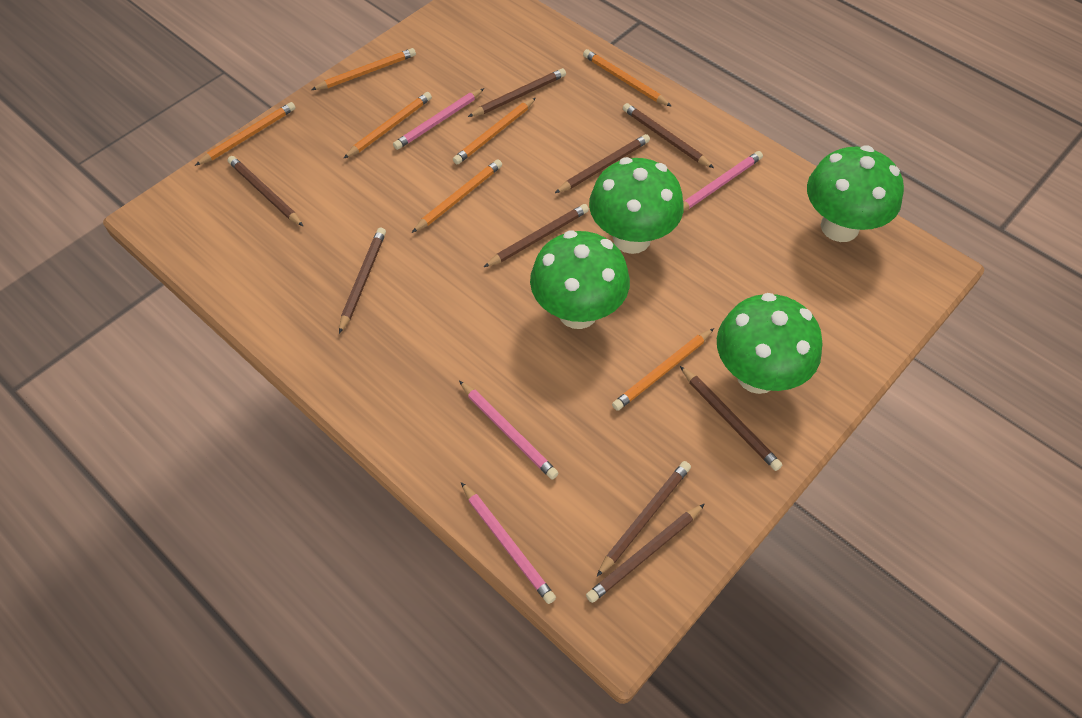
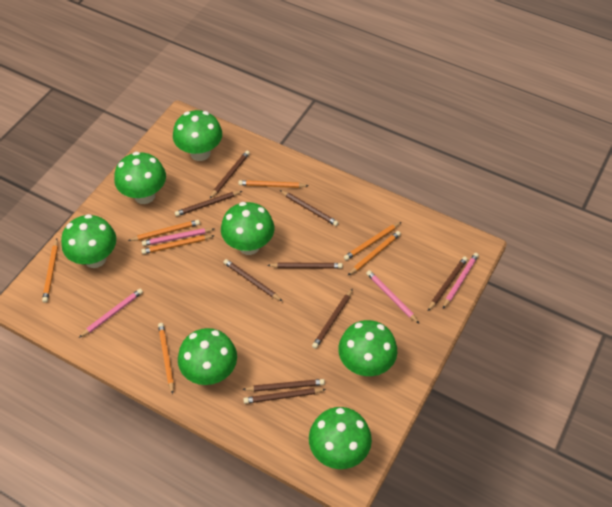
green mushroom: [530,231,630,329] [589,157,684,254] [717,293,822,394] [807,145,904,242] = 4 -> [61,214,116,268] [114,152,166,204] [173,110,222,161] [178,328,237,385] [221,202,274,255] [309,407,372,469] [338,320,397,376] = 7

